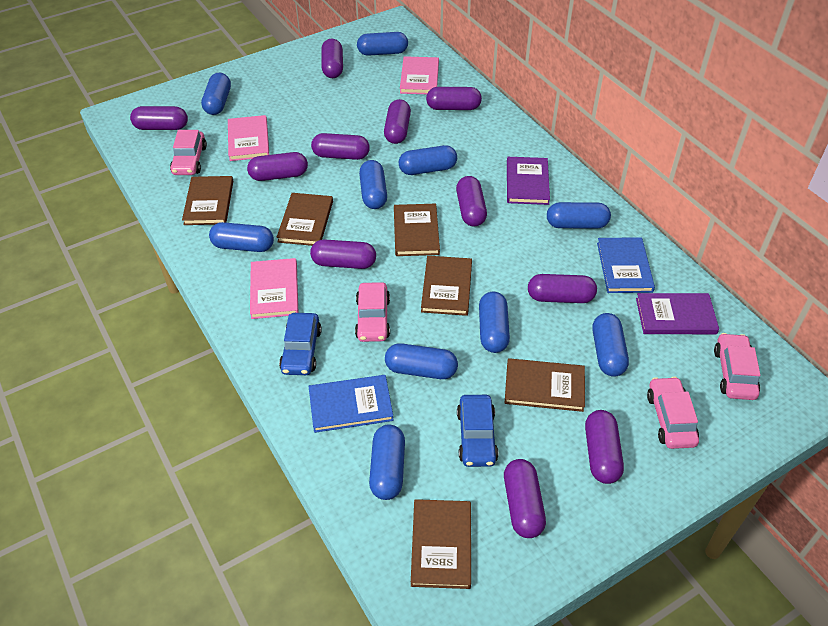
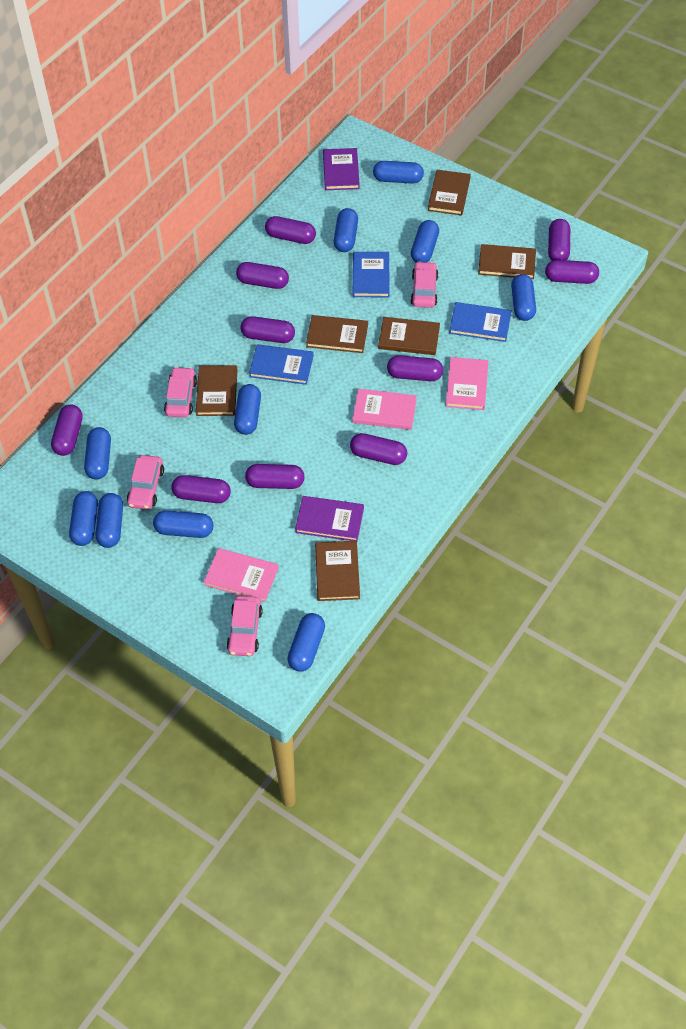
blue book: [309,375,394,433] [597,237,655,293] = 2 -> [249,344,314,385] [353,252,389,297] [449,302,512,342] = 3
blue car: [279,313,322,375] [457,395,498,467] = 2 -> none = 0
purple capsule: [130,106,188,130] [247,152,308,181] [310,239,376,269] [311,133,370,160] [321,38,343,78] [384,99,411,144] [426,87,482,110] [456,176,487,226] [504,459,546,538] [528,274,597,303] [585,410,624,484] = 11 -> [51,405,83,456] [171,475,231,503] [236,262,289,289] [241,316,295,343] [245,464,305,489] [265,216,316,244] [350,433,407,465] [387,355,443,381] [545,260,599,284] [548,219,570,261] = 10

